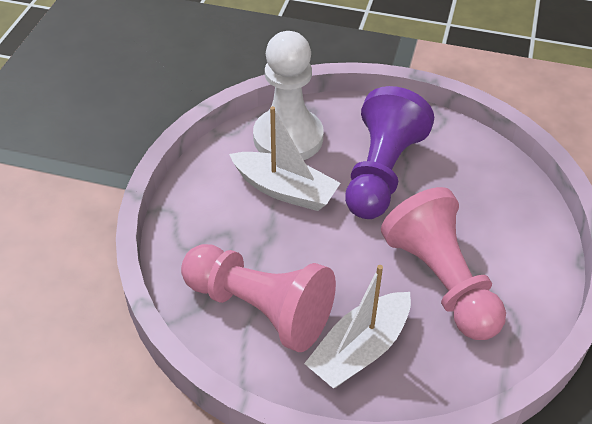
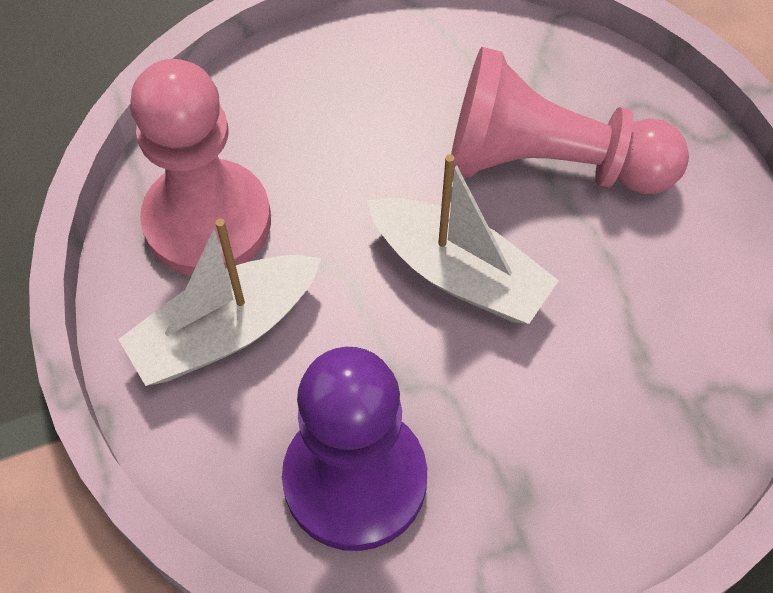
white pawn: [253,31,323,160] = 1 -> none = 0

